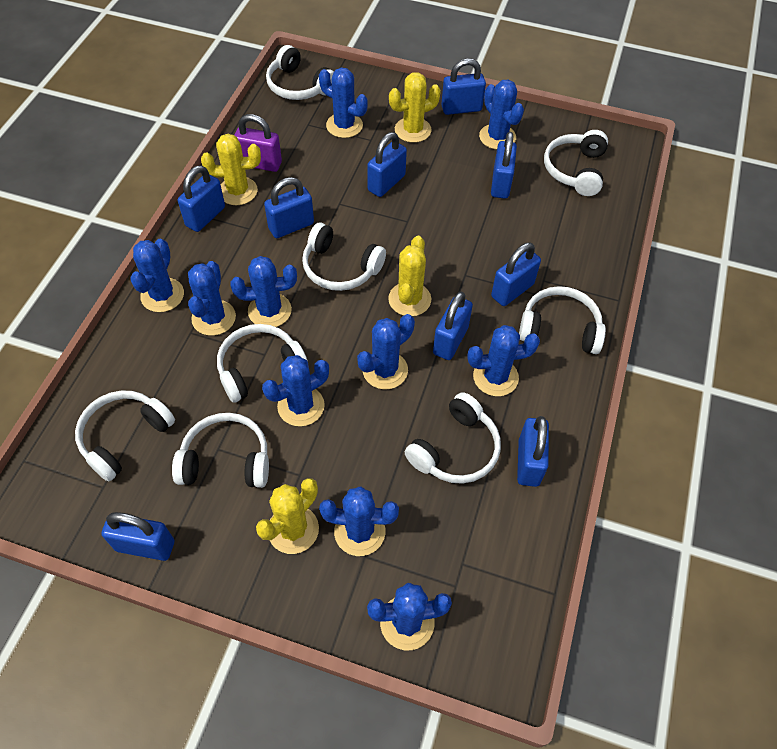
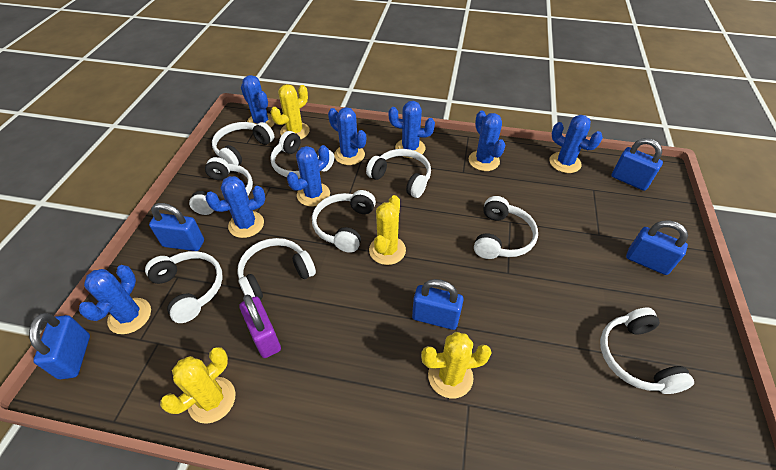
blue cactus: [130,239,184,312] [188,261,236,336] [230,256,297,327] [262,355,329,426] [319,67,368,138] [319,486,399,556] [357,314,415,390] [367,583,452,650] [467,325,540,396] [479,79,524,150] = 10 -> [79,265,151,334] [205,176,265,238] [241,75,275,128] [287,145,330,207] [328,107,366,165] [389,101,435,158] [469,110,505,171] [549,115,603,173] = 8
blue padlock: [102,512,174,561] [178,165,225,232] [264,177,314,238] [367,132,407,197] [433,292,473,360] [441,59,486,115] [491,132,517,199] [491,242,541,306] [517,416,549,487] = 9 -> [29,313,90,379] [149,203,204,251] [412,279,464,330] [611,138,663,191] [626,220,688,275] = 5
white headphones: [75,391,175,481] [172,413,269,488] [217,324,308,402] [266,45,334,100] [302,223,386,291] [405,392,501,484] [519,286,606,354] [544,130,608,196] = 8 -> [145,251,223,323] [189,157,253,215] [212,122,274,165] [237,238,316,300] [270,131,334,178] [312,190,376,253] [366,149,431,198] [474,196,538,259] [600,308,694,394] = 9

